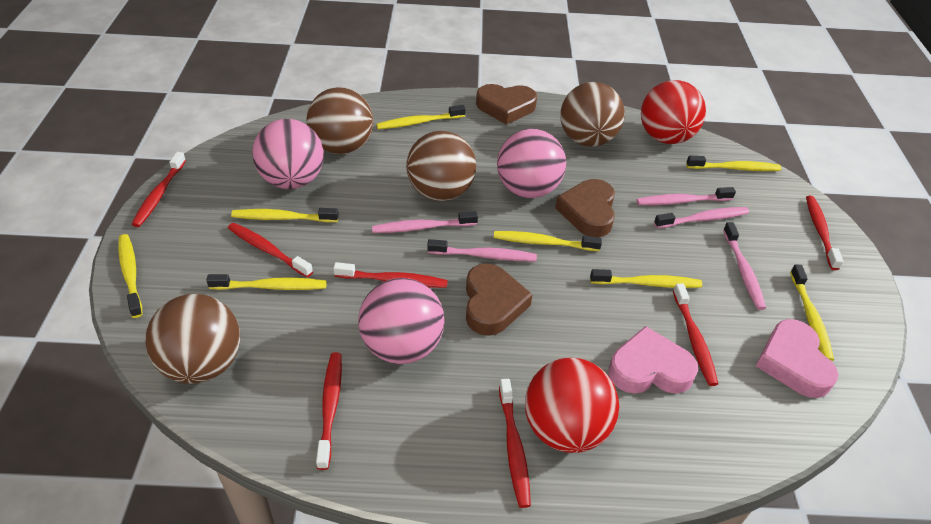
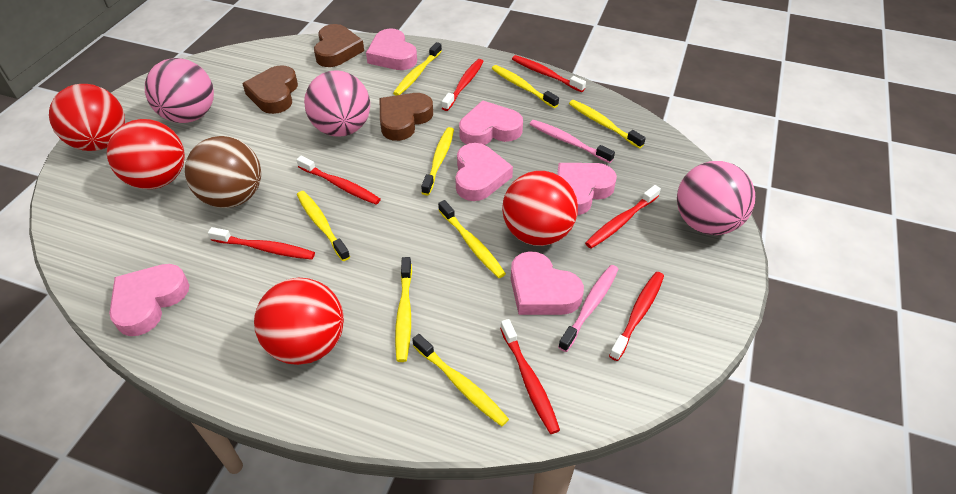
brown ball: [145,294,240,384] [306,87,373,154] [406,131,476,201] [560,82,625,147] = 4 -> [185,136,261,208] = 1
pink heart: [609,326,698,394] [756,319,838,398] = 2 -> [109,264,189,336] [366,29,417,70] [455,143,513,201] [459,100,523,145] [511,251,584,315] [557,163,617,215] = 6
pink toothbrush: [372,211,478,233] [427,239,537,261] [636,187,736,205] [654,207,749,228] [723,222,766,310] = 5 -> [530,120,615,163] [558,265,618,352] = 2
red ball: [525,358,619,453] [641,80,706,144] = 2 -> [49,84,125,151] [107,119,185,189] [254,278,344,365] [502,171,578,246] = 4

